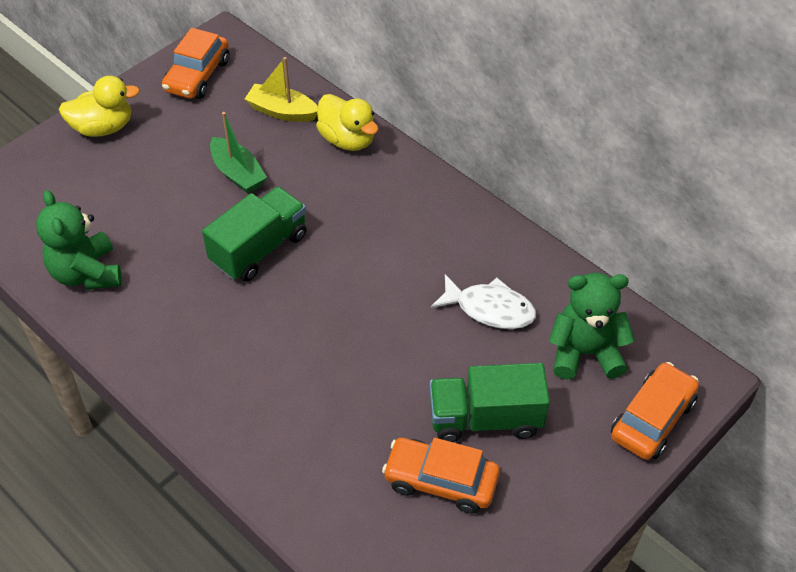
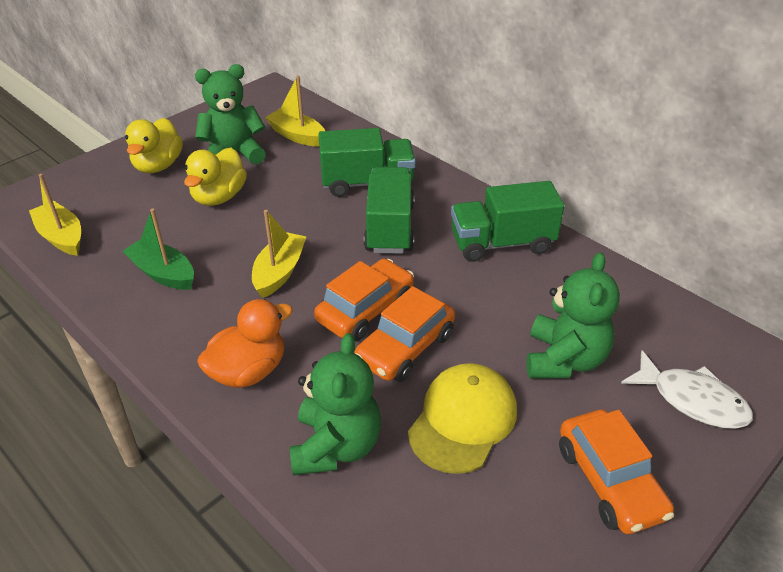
green teddy bear: [36,190,122,290] [549,273,635,380] = 2 -> [195,64,266,165] [290,333,381,475] [526,252,620,378] = 3
green truck: [202,186,307,282] [429,363,550,442] = 2 -> [318,128,416,197] [364,167,414,254] [451,181,564,262] = 3
orange duck: none = 0 -> [197,299,293,388] = 1
yellow boat: [245,57,318,122] = 1 -> [29,174,81,256] [252,210,306,298] [265,75,325,147] = 3
yellow cap: none = 0 -> [408,363,517,474] = 1

